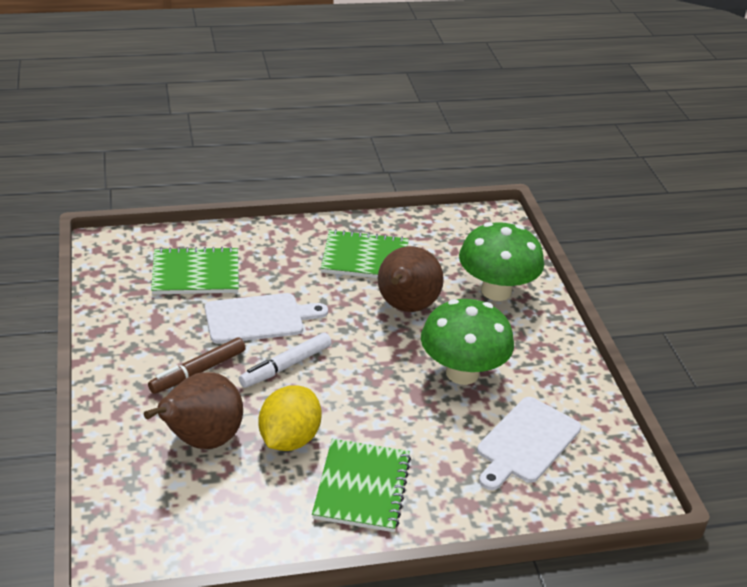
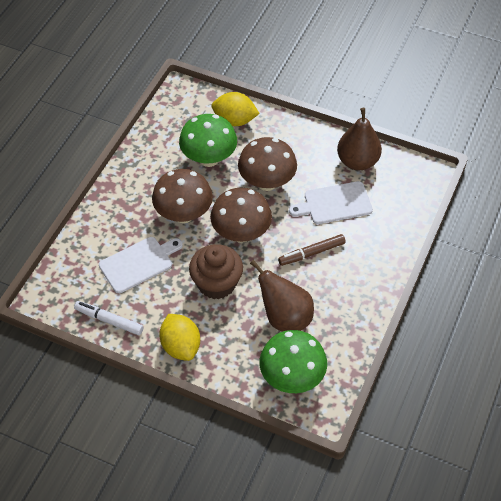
brown cupcake: none = 0 -> [189,244,243,299] = 1
brown mushroom: none = 0 -> [152,169,213,223] [210,188,272,243] [238,137,297,191] = 3
green notebook: [151,247,239,294] [312,439,411,532] [321,229,409,278] = 3 -> none = 0
yellow lemon: [258,385,322,451] = 1 -> [159,314,200,361] [212,92,260,126] = 2

